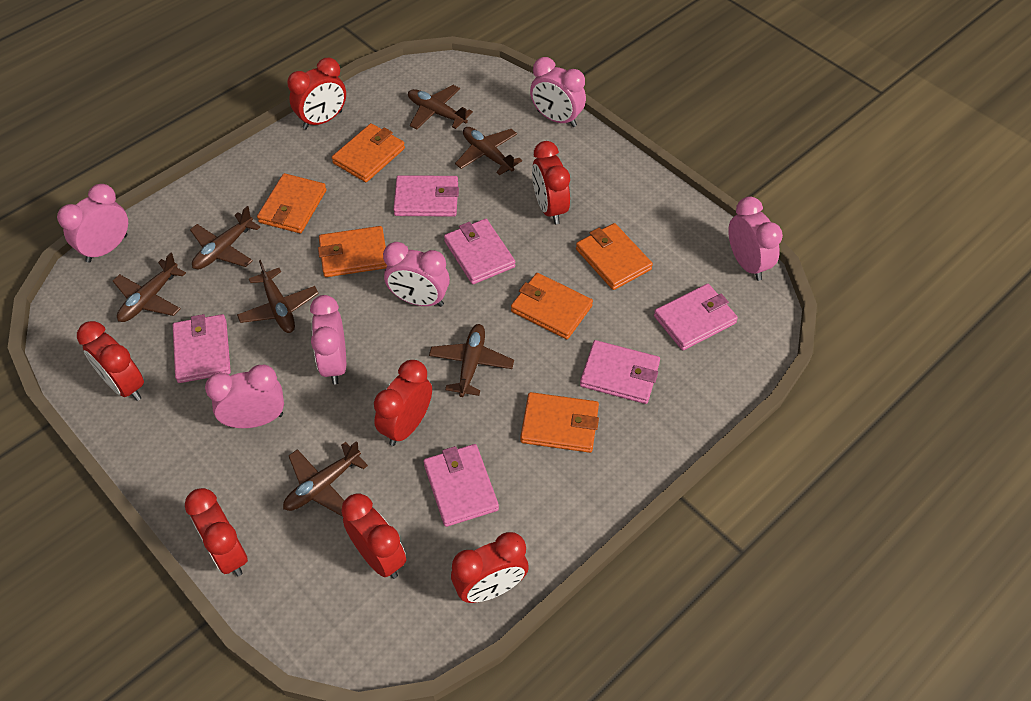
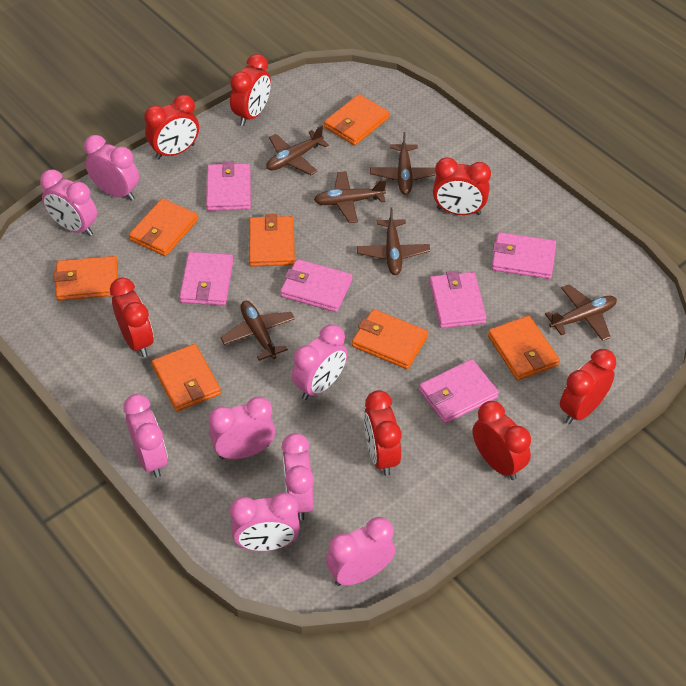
brown plane: [113,253,186,322] [190,206,260,270] [237,260,319,333] [283,441,368,517] [408,85,473,130] [429,324,514,397] [455,127,522,175] = 7 -> [220,301,295,361] [266,125,329,175] [314,171,386,223] [357,207,430,275] [370,132,436,195] [545,284,617,341] = 6
orange wallet: [257,173,326,233] [318,226,387,277] [332,123,405,182] [511,273,593,339] [520,392,599,453] [576,223,653,290] = 6 -> [54,256,118,301] [129,198,198,256] [152,344,221,412] [249,214,295,267] [324,94,390,145] [352,309,428,369] [488,315,560,381] = 7
pink clock: [57,184,128,263] [205,365,284,428] [310,295,346,385] [383,242,450,307] [530,57,586,127] [728,196,783,281] = 6 -> [40,169,97,236] [84,135,139,201] [123,394,168,478] [209,396,275,459] [230,493,300,551] [281,433,314,521] [292,324,348,400] [326,517,395,586] = 8

